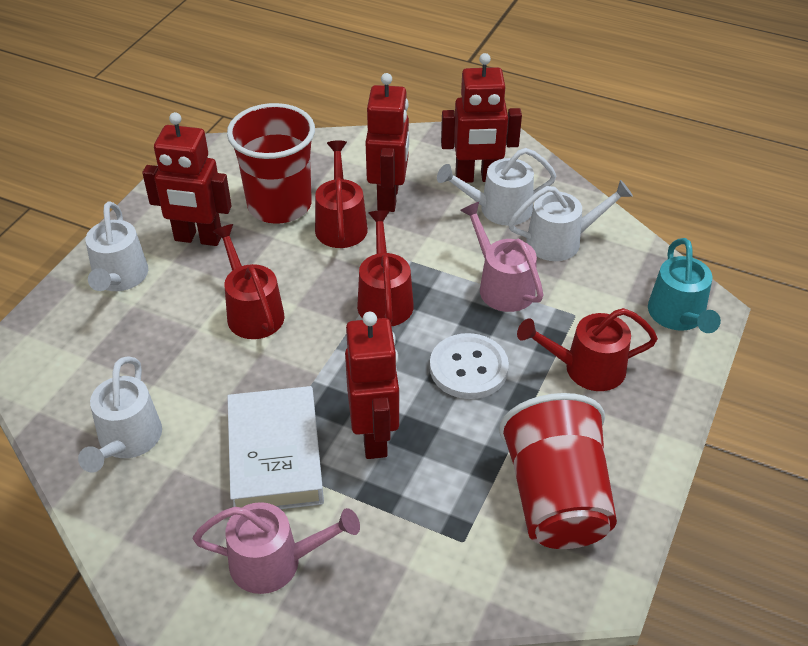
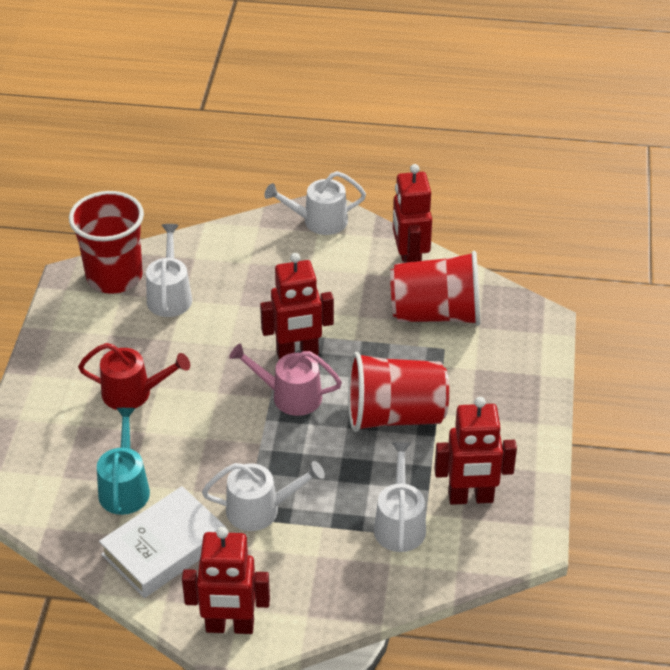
pink watering can: [193,502,360,594] [460,202,544,312] = 2 -> [229,343,342,416] = 1
red cup: [227,103,315,224] [499,393,617,549] = 2 -> [69,191,144,294] [348,352,449,432] [390,251,481,326] = 3
red watering can: [212,224,285,339] [315,140,368,248] [357,210,414,326] [517,308,658,391] = 4 -> [78,343,190,410] = 1
white button: [430,333,509,399] = 1 -> none = 0

